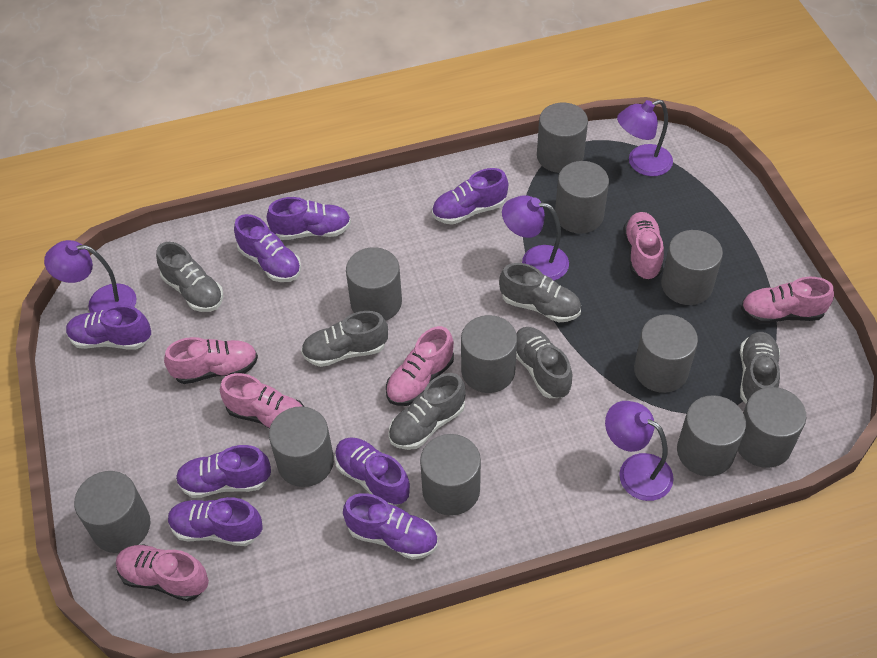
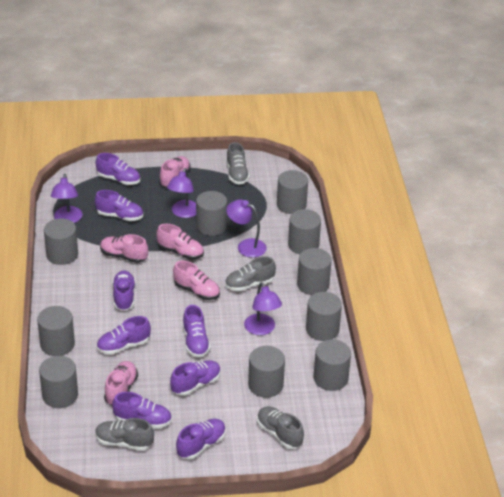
grey cylinder: [74,471,150,553] [269,406,334,487] [346,247,402,321] [420,434,481,516] [461,315,517,393] [537,103,588,173] [555,161,609,234] [634,314,698,393] [661,230,723,305] [677,395,746,476] [738,387,806,468] = 11 -> [37,306,75,356] [39,356,78,408] [44,219,78,265] [196,191,227,236] [248,346,285,398] [277,170,308,214] [288,209,321,254] [297,248,332,295] [306,292,342,341] [314,339,351,391] = 10
grey shoe: [156,242,224,312] [301,311,388,367] [388,373,466,450] [499,263,581,322] [516,327,572,398] [740,332,780,404] = 6 -> [95,418,154,451] [225,256,276,292] [226,142,250,185] [257,406,304,449] = 4
pink shoe: [116,544,209,601] [164,337,258,384] [220,373,304,429] [386,326,454,406] [623,212,664,280] [741,277,834,324] = 6 -> [100,234,148,263] [104,361,138,405] [156,224,204,259] [159,156,191,188] [173,261,220,300] = 5

